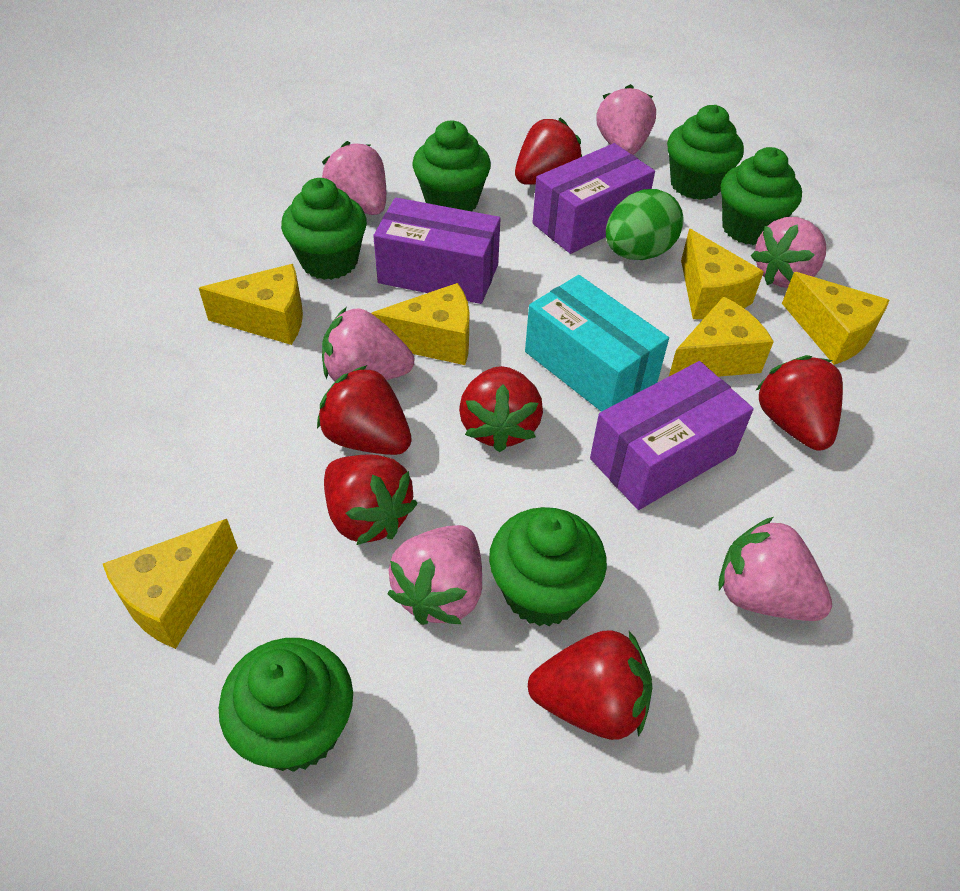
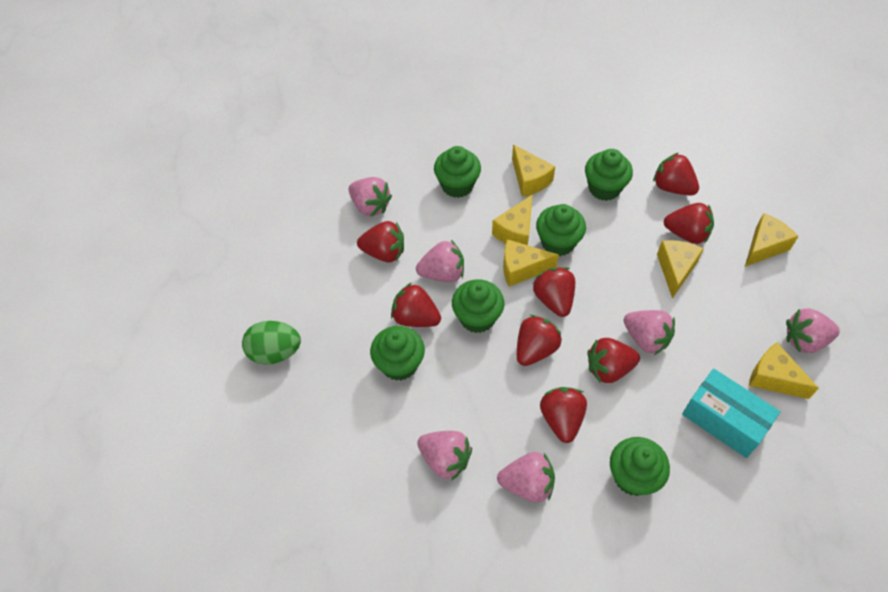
purple box: [373,198,500,304] [532,143,655,254] [590,361,754,510] = 3 -> none = 0
red strawberry: [317,365,412,455] [324,455,418,545] [459,366,543,452] [515,118,582,185] [528,630,652,740] [755,355,843,451] = 6 -> [357,221,404,262] [391,282,441,327] [517,315,562,366] [533,267,575,317] [540,387,587,443] [588,338,640,383] [653,153,699,196] [664,203,714,244] = 8

